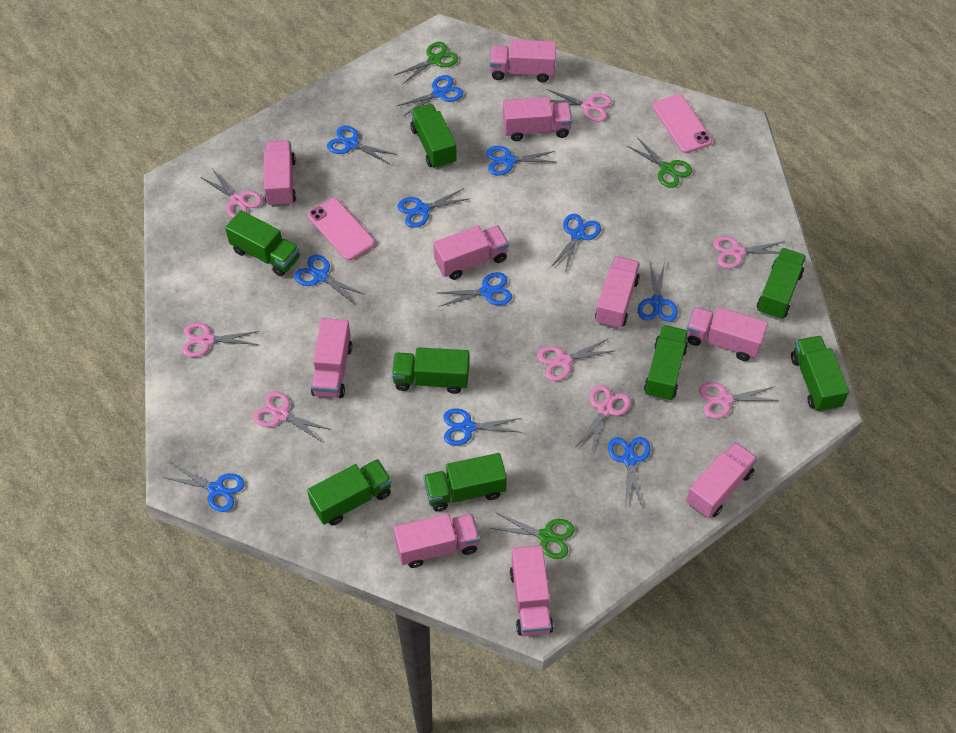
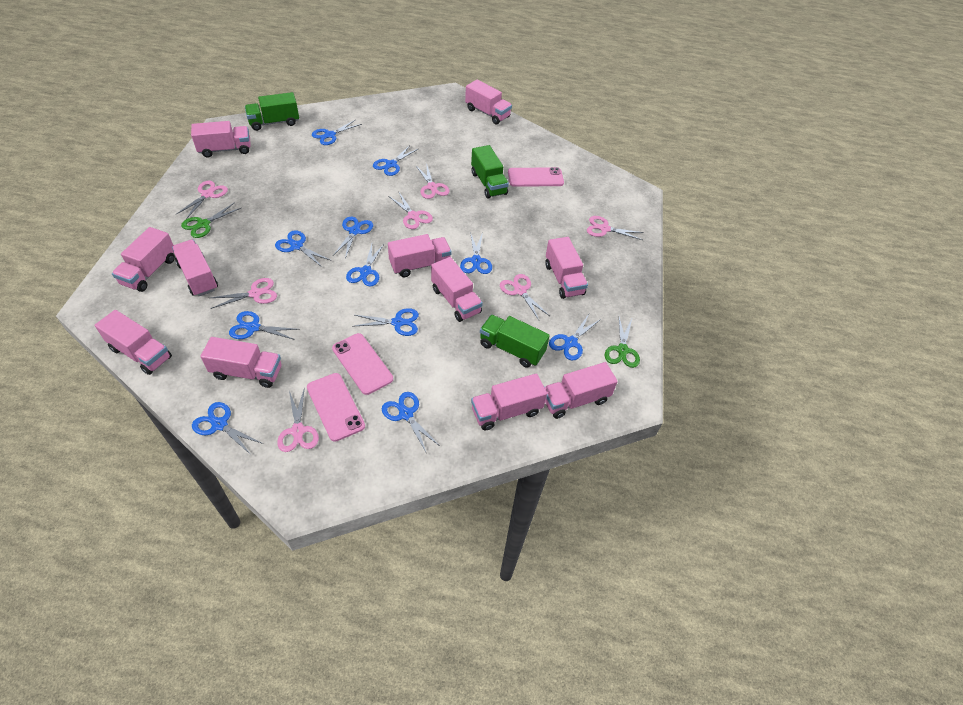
green scissors: [395,42,458,85] [491,512,575,559] [627,137,692,188] = 3 -> [181,202,241,238] [605,317,640,368] = 2
green truck: [225,210,300,277] [307,459,392,525] [392,347,469,394] [410,104,457,169] [423,453,507,512] [644,325,688,401] [757,248,806,320] [791,336,849,412] = 8 -> [245,92,299,131] [471,145,509,199] [480,315,550,368] = 3
pink phone: [307,198,375,261] [653,94,712,153] = 2 -> [307,373,365,442] [332,333,393,395] [508,167,564,187] = 3
pink scissors: [182,322,259,357] [201,170,262,218] [253,391,331,442] [537,338,613,381] [546,89,612,121] [576,385,631,453] [699,382,779,419] [713,236,785,268] = 8 -> [177,181,228,219] [210,278,277,309] [277,387,319,452] [389,193,433,229] [416,163,449,199] [500,274,550,320] [587,216,644,240] = 7
pink truck: [264,141,296,207] [311,318,352,398] [394,513,480,568] [433,226,509,280] [490,39,556,82] [503,97,572,141] [510,545,553,636] [595,256,640,329] [686,442,758,518] [687,307,768,361] = 10 -> [95,310,172,375] [112,227,175,292] [172,240,218,296] [191,121,251,158] [200,337,281,388] [388,234,452,277] [431,257,483,322] [465,80,512,124] [471,373,547,430] [544,362,618,419] [545,237,588,299] = 11

